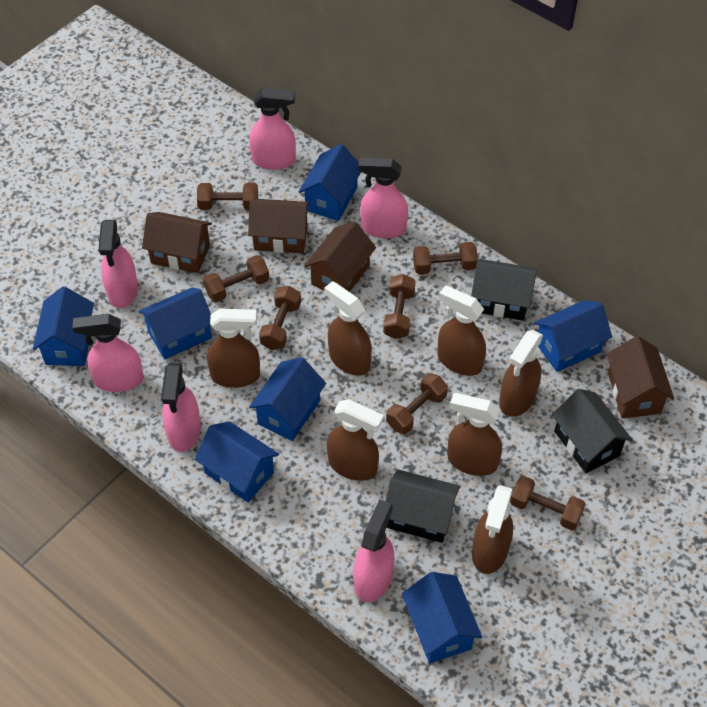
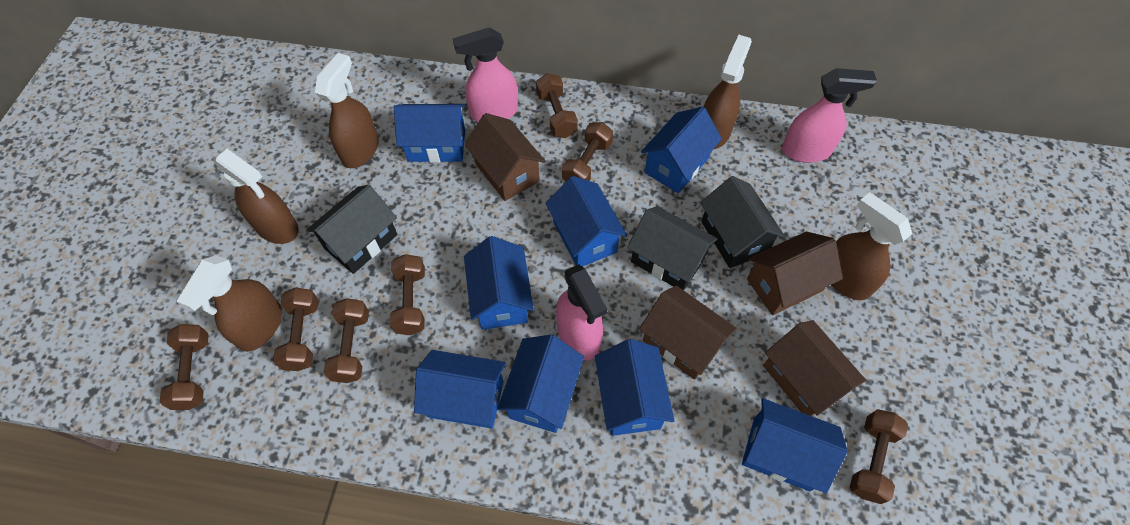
blue house: [33,287,94,366] [139,288,212,359] [195,421,279,502] [249,357,326,441] [299,144,361,221] [402,572,482,663] [534,300,612,372] = 7 -> [394,104,465,163] [414,350,506,429] [464,236,534,330] [497,335,584,433] [546,176,627,267] [595,339,674,436] [641,107,722,193] [742,398,847,494] = 8
brown spray bottle: [207,308,260,388] [324,281,372,376] [327,399,384,481] [437,285,486,376] [447,393,502,476] [472,485,513,574] [499,330,543,417] = 7 -> [176,255,282,352] [214,149,299,244] [315,53,379,168] [704,35,752,149] [831,192,912,300] = 5
pink spray bottle: [72,314,144,392] [99,220,138,308] [161,363,201,452] [249,88,296,170] [353,499,394,602] [358,158,408,239] = 6 -> [453,27,518,122] [556,264,607,360] [782,68,877,163] = 3

